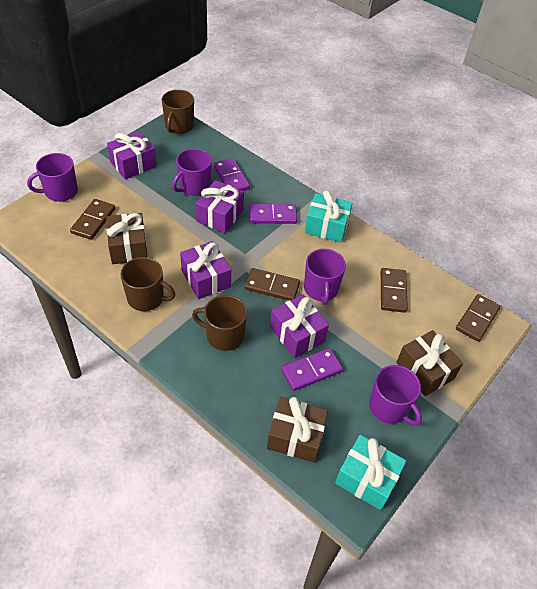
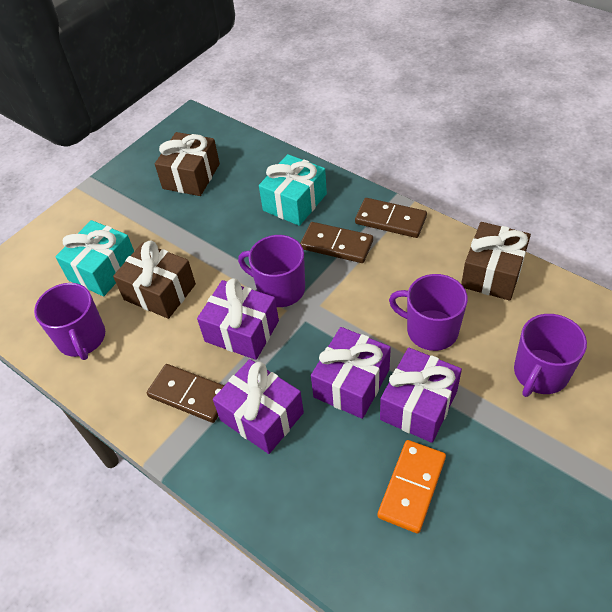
brown domino: [70,199,115,240] [244,268,300,301] [381,268,408,313] [456,294,501,342] = 4 -> [147,364,224,423] [300,222,373,263] [355,198,427,238] = 3
brown mug: [120,257,175,311] [162,90,194,134] [192,295,247,351] = 3 -> none = 0
orange domino: none = 0 -> [378,440,446,534] = 1
purple domino: [214,158,250,191] [249,204,297,224] [281,348,343,391] = 3 -> none = 0

